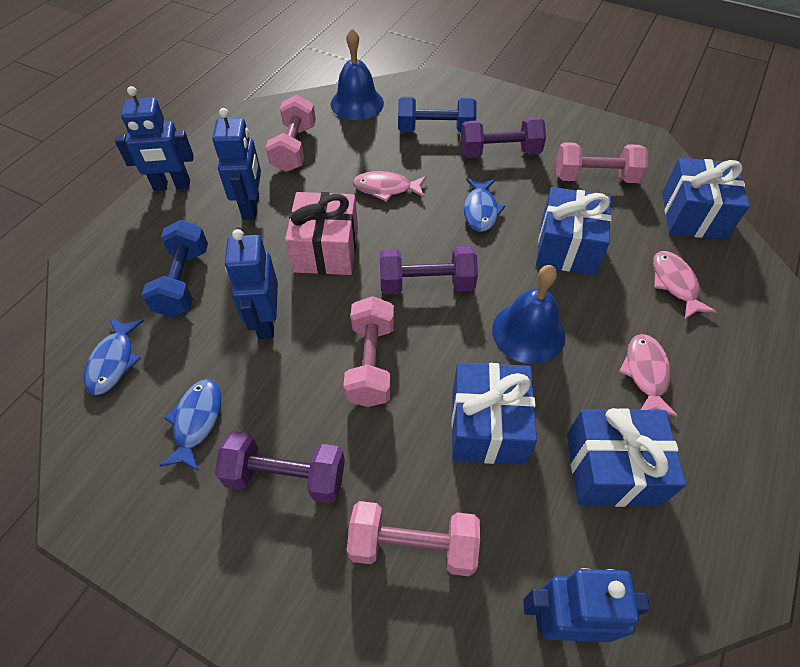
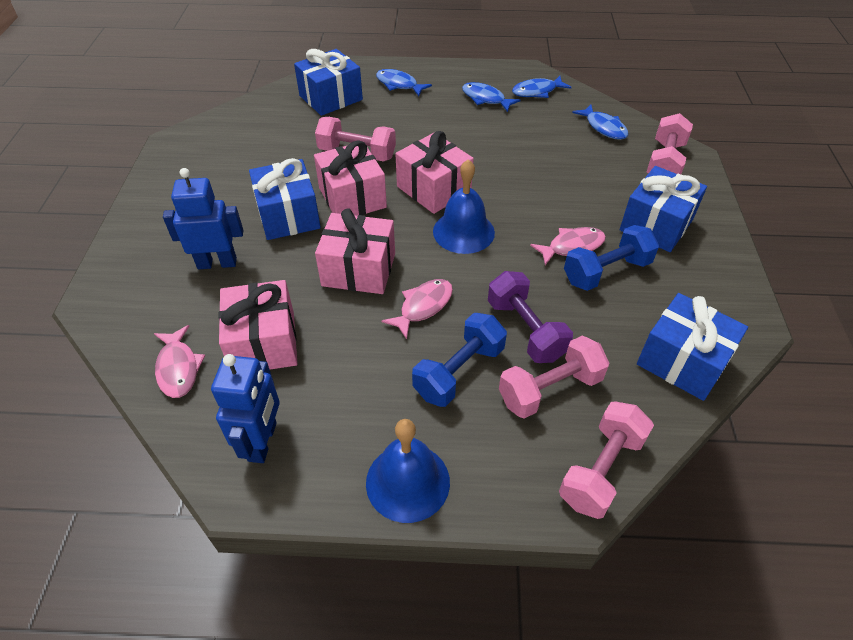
blue fish: [84,318,144,395] [159,379,221,471] [464,178,505,232] = 3 -> [376,69,432,96] [462,82,520,112] [512,76,572,98] [572,104,628,140] = 4
blue robot: [115,86,194,191] [212,108,261,220] [225,229,278,339] [523,568,650,642] = 4 -> [163,168,243,269] [211,354,280,463] = 2
pink gift: [285,192,358,275] = 1 -> [218,280,297,370] [314,140,387,216] [315,208,395,294] [395,131,474,214] = 4
purple dumbbell: [215,431,345,503] [379,246,478,294] [461,117,546,158] = 3 -> [488,271,573,363] = 1

